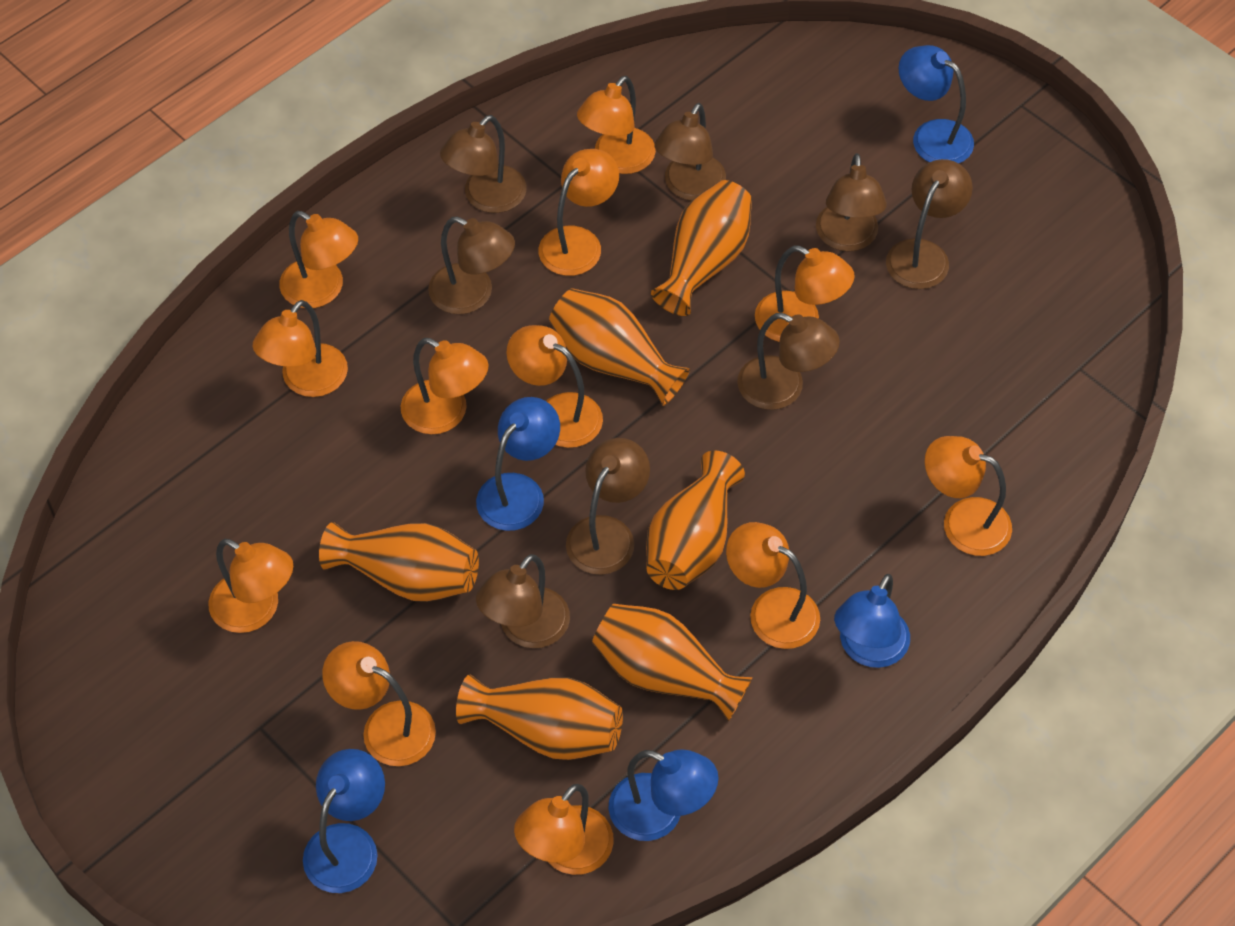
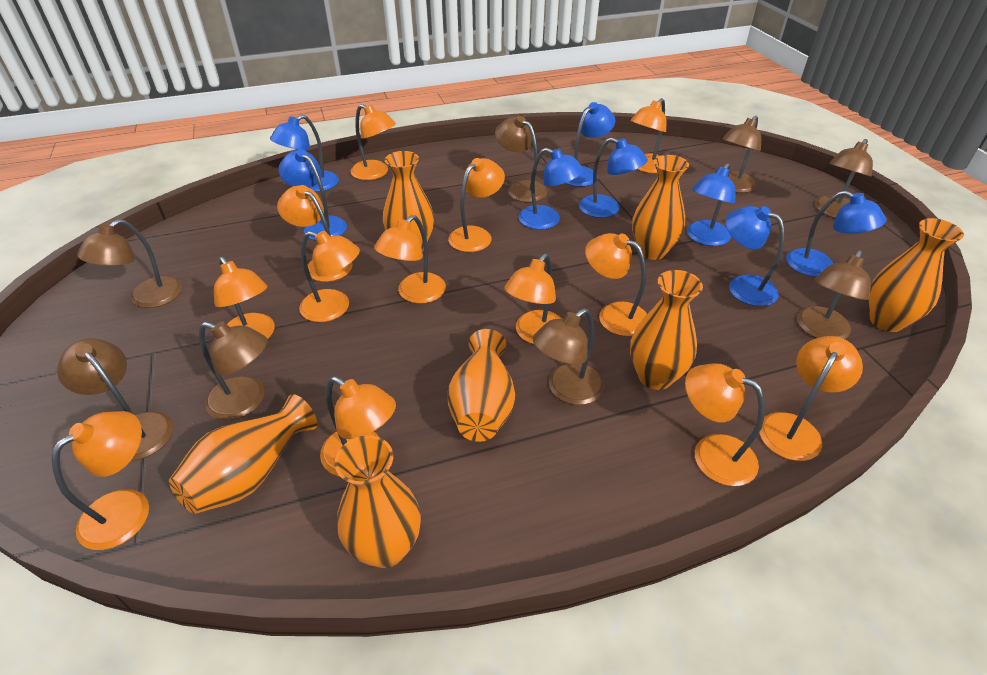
blue lamp: [303,749,385,893] [476,397,560,531] [609,749,718,841] [834,574,910,668] [899,45,974,163] = 5 -> [270,115,339,192] [278,149,347,240] [518,148,584,230] [566,102,615,187] [579,137,648,218] [687,163,735,246] [725,206,785,306] [786,191,886,277] = 8
orange lamp: [209,539,293,633] [253,300,348,397] [279,211,358,308] [322,641,436,766] [401,338,489,434] [506,325,603,448] [514,784,614,875] [538,149,619,276] [577,76,656,174] [726,522,820,649] [755,246,854,342] [925,436,1012,556] = 12 -> [52,411,149,550] [214,257,275,339] [277,185,353,282] [299,231,360,322] [320,377,396,476] [350,104,396,180] [374,215,446,304] [448,158,505,252] [504,254,562,344] [585,233,647,336] [630,98,666,173] [685,363,765,486] [759,336,863,461] = 13
orange vase: [319,522,479,602] [456,674,623,760] [549,288,690,406] [592,604,753,721] [646,451,745,590] [651,180,752,316] = 6 -> [169,394,317,514] [335,435,421,568] [383,151,434,251] [448,329,515,442] [630,270,703,390] [632,155,689,260] [869,218,964,332] = 7

